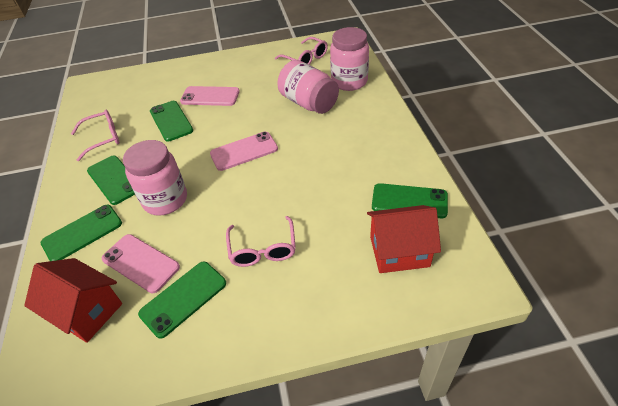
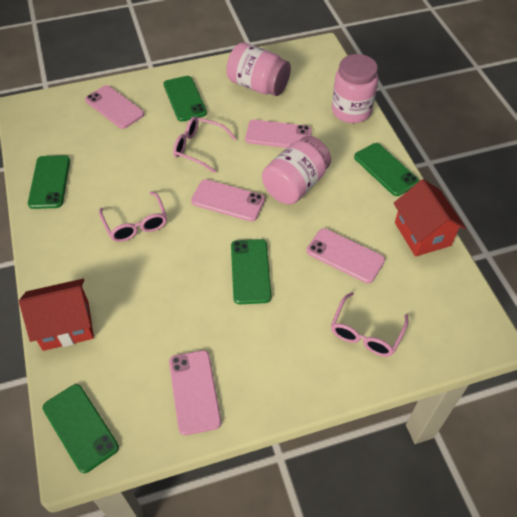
pink phone: [102,234,180,293] [180,86,240,106] [210,132,278,171] = 3 -> [85,85,144,129] [169,350,221,435] [191,179,265,222] [245,120,312,148] [306,228,385,283] = 5

